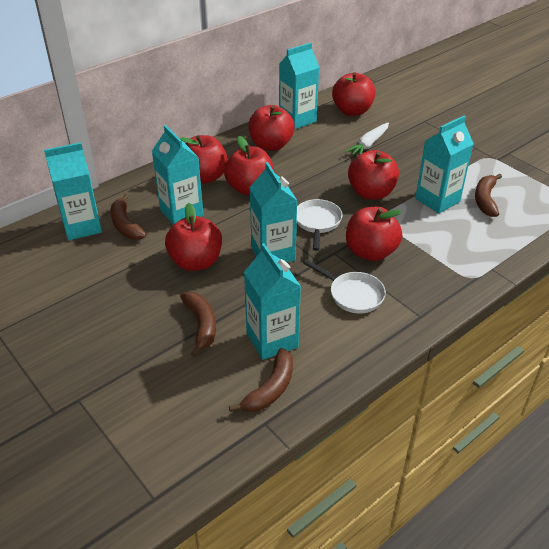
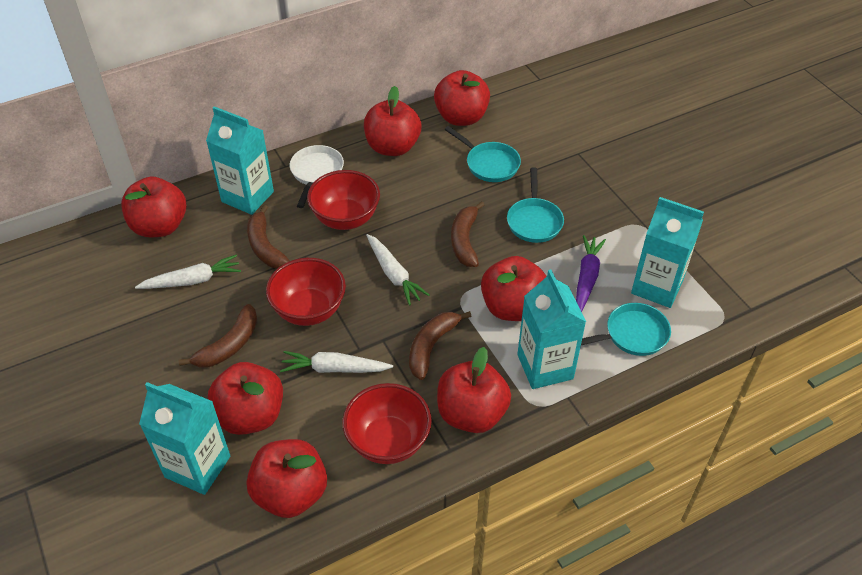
purple carrot: none = 0 -> [576,235,606,312] = 1
red bowl: none = 0 -> [266,258,346,326] [307,170,380,230] [342,383,432,464] = 3
turquoise carton: [44,142,102,240] [152,125,203,225] [244,243,301,360] [249,162,297,263] [279,43,320,129] [415,116,474,214] = 6 -> [139,382,230,495] [206,106,274,215] [517,270,586,389] [631,197,704,308] = 4
turquoise pan: none = 0 -> [444,126,521,182] [507,167,564,243] [581,303,671,356] = 3
white carrot: [345,122,389,155] = 1 -> [135,255,241,289] [280,351,393,373] [366,234,429,306] = 3
white pan: [297,199,342,251] [303,259,386,313] = 2 -> [290,145,344,208] = 1

